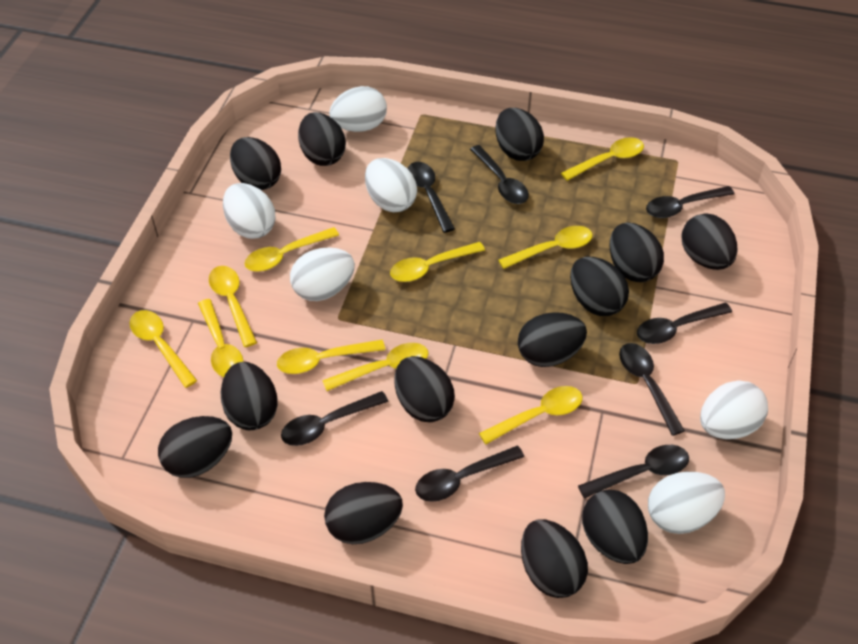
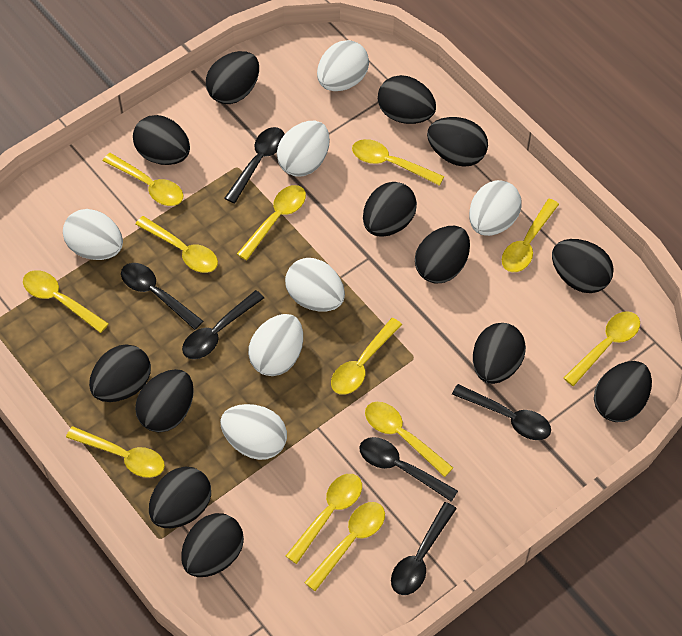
black spoon: [281,391,388,446] [407,162,455,233] [415,446,524,502] [470,145,529,204] [578,445,689,498] [619,343,685,436] [637,303,732,344] [646,186,734,218] = 8 -> [121,263,203,330] [182,290,264,359] [225,127,285,203] [359,437,458,502] [391,502,457,595] [452,384,551,440] = 6
white egg: [223,183,276,239] [290,247,355,301] [329,86,387,132] [365,158,417,212] [648,472,725,534] [700,380,768,439] = 6 -> [63,209,123,260] [220,404,287,460] [248,314,303,376] [277,121,330,176] [285,258,345,312] [317,40,369,91] [469,180,522,236] = 7
yellow spoon: [129,310,197,388] [198,299,244,377] [209,266,257,347] [245,227,339,272] [277,340,385,374] [322,343,429,391] [390,242,485,282] [479,386,583,444] [498,226,593,269] [561,137,644,181] = 10 -> [23,270,109,333] [66,426,165,478] [103,153,183,206] [135,216,218,273] [237,185,306,260] [286,474,362,564] [304,502,385,591] [331,318,402,395] [352,139,444,186] [365,402,453,477] [502,199,559,272] [564,311,640,386] = 12

